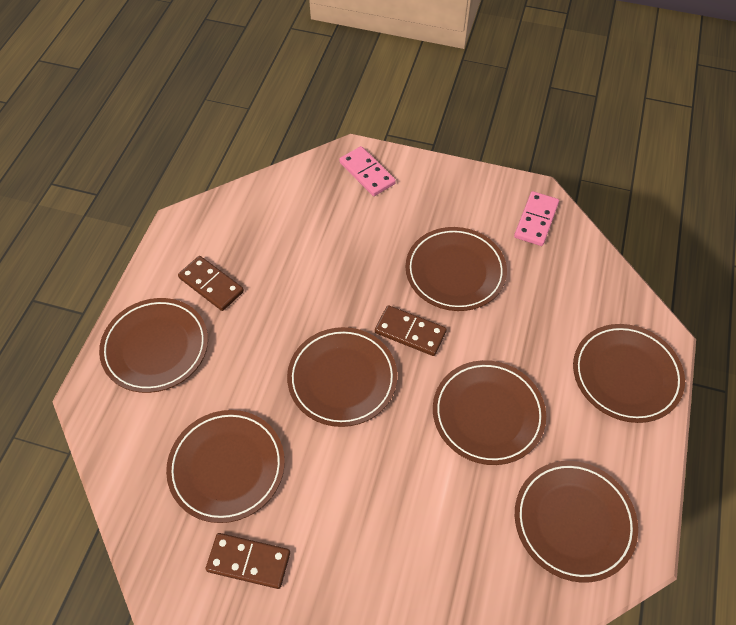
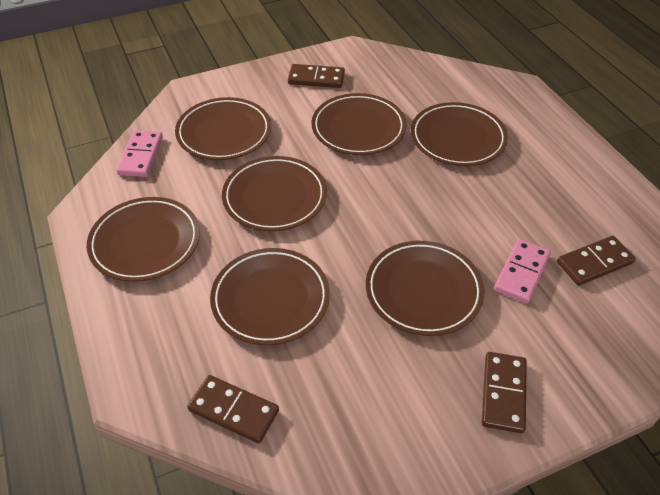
brown domino: [178,256,244,311] [206,533,290,589] [375,305,447,356] = 3 -> [187,375,279,443] [288,64,345,88] [482,352,527,433] [557,236,636,286] = 4

